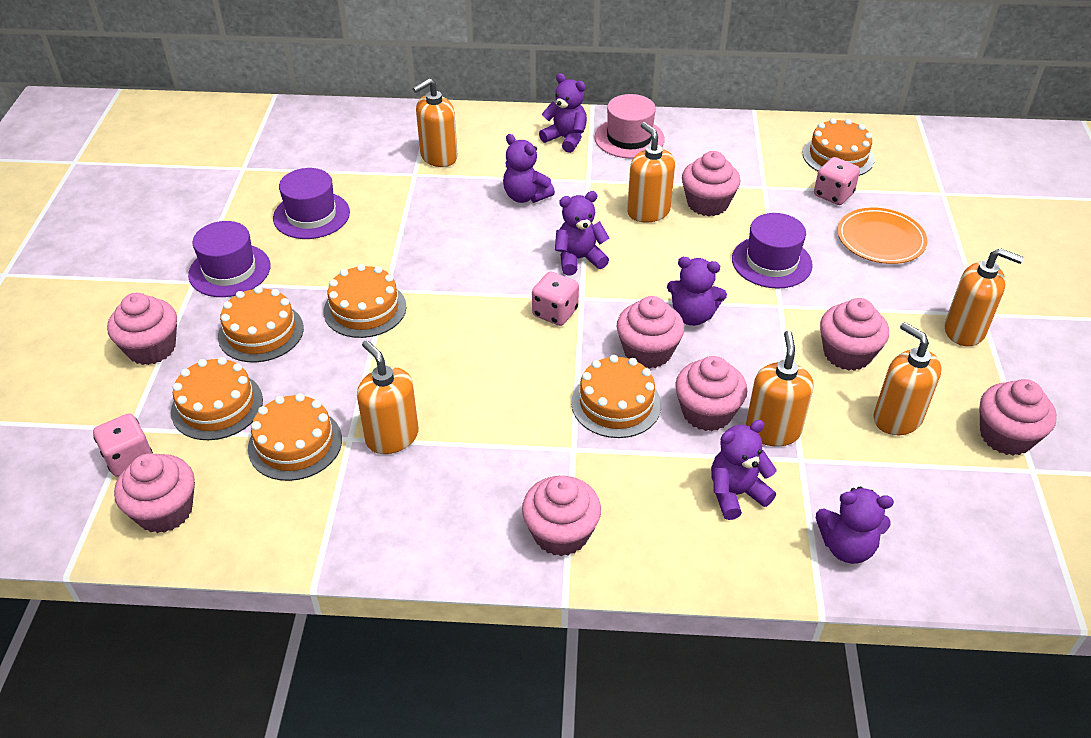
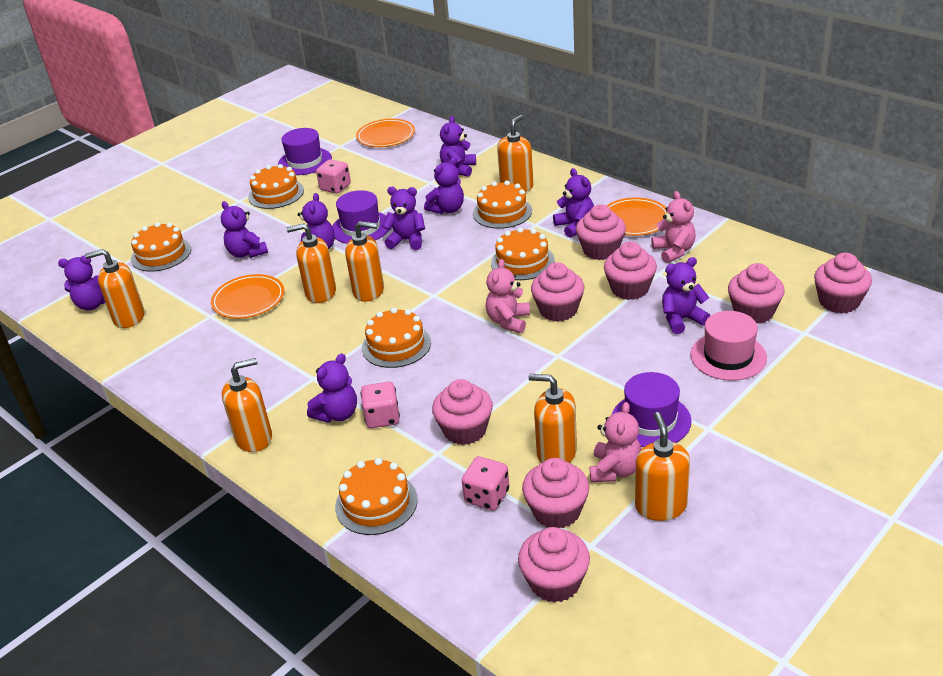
orange plate: [837,208,927,264] = 1 -> [211,274,284,319] [356,119,415,147] [606,198,667,236] = 3
orange soap dispenser: [357,340,419,454] [413,78,458,167] [627,122,675,223] [746,331,813,446] [873,322,942,435] [945,248,1024,346] = 6 -> [85,249,144,328] [222,358,272,452] [287,223,336,303] [345,221,384,302] [497,115,533,192] [529,374,577,463] [635,412,690,521] = 7
pink teddy bear: none = 0 -> [486,259,530,333] [590,402,642,482] [651,191,696,263] = 3
purple teddy bear: [503,134,555,203] [539,73,587,153] [555,191,610,275] [667,257,727,326] [711,420,777,520] [816,486,894,564] = 6 -> [58,255,106,311] [221,201,268,258] [297,193,335,249] [307,353,357,423] [382,187,425,250] [424,157,464,214] [440,116,476,177] [553,168,594,238] [662,257,710,334] = 9

